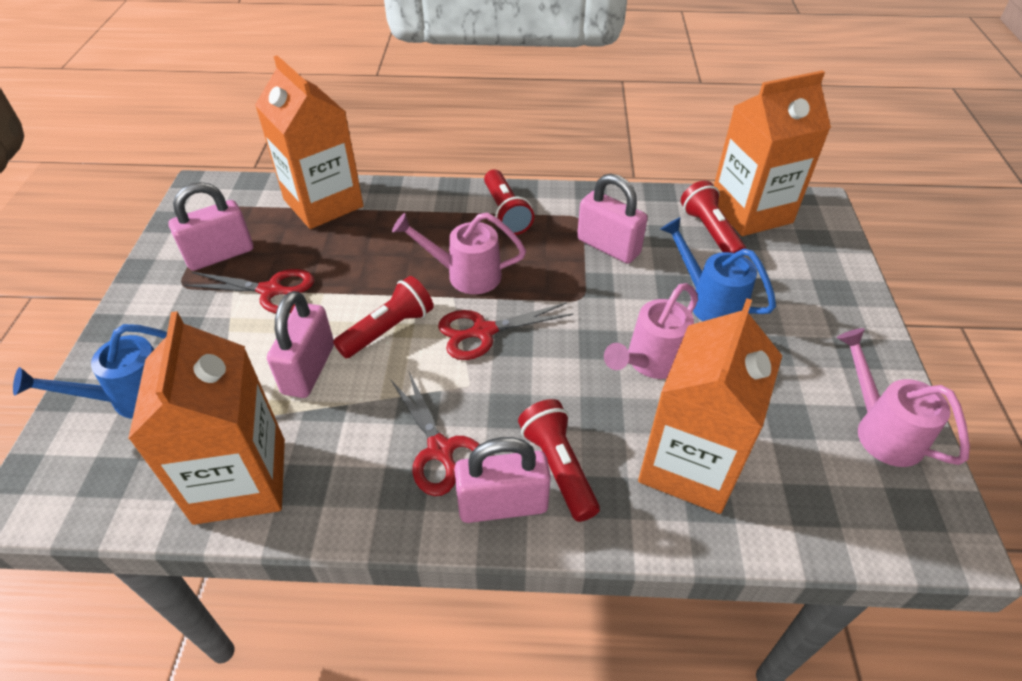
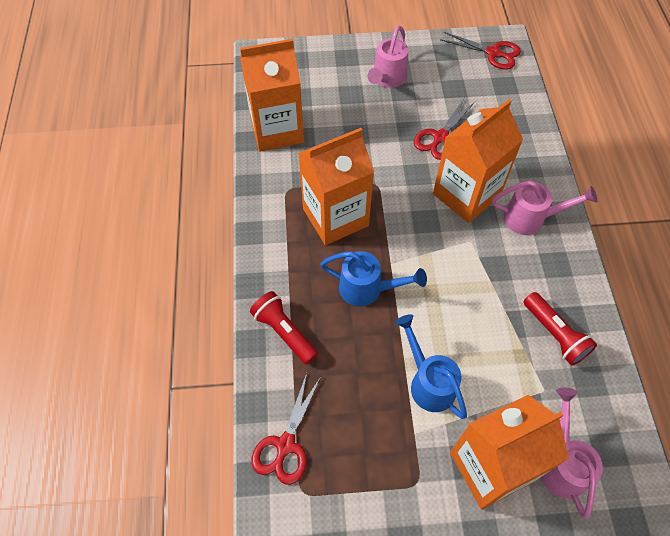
pink padlock: [168,182,253,271] [267,291,334,398] [454,437,551,523] [577,174,648,264] = 4 -> none = 0
red flashlight: [333,276,434,358] [484,169,534,235] [518,399,600,522] [681,181,747,256] = 4 -> [250,291,318,365] [524,292,597,366] = 2

